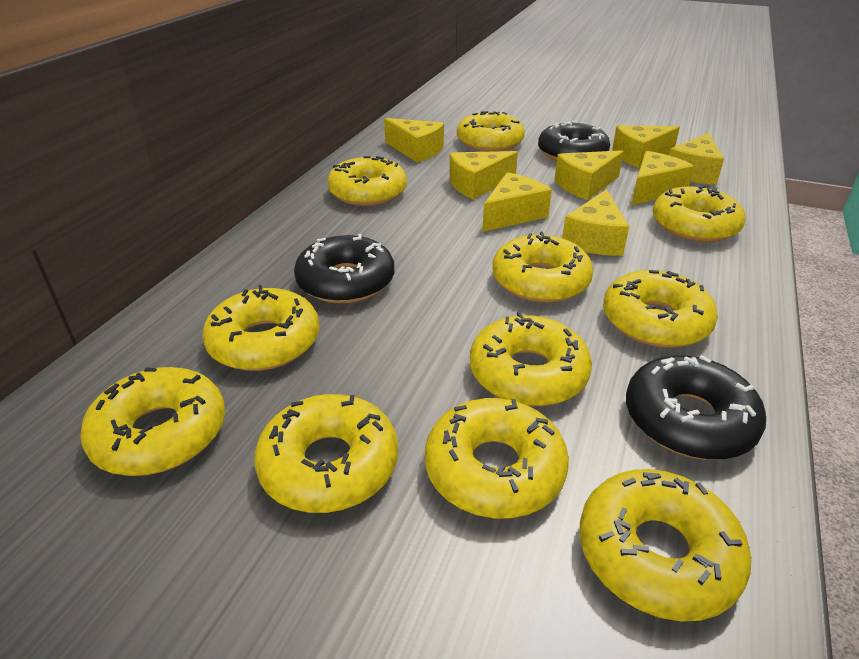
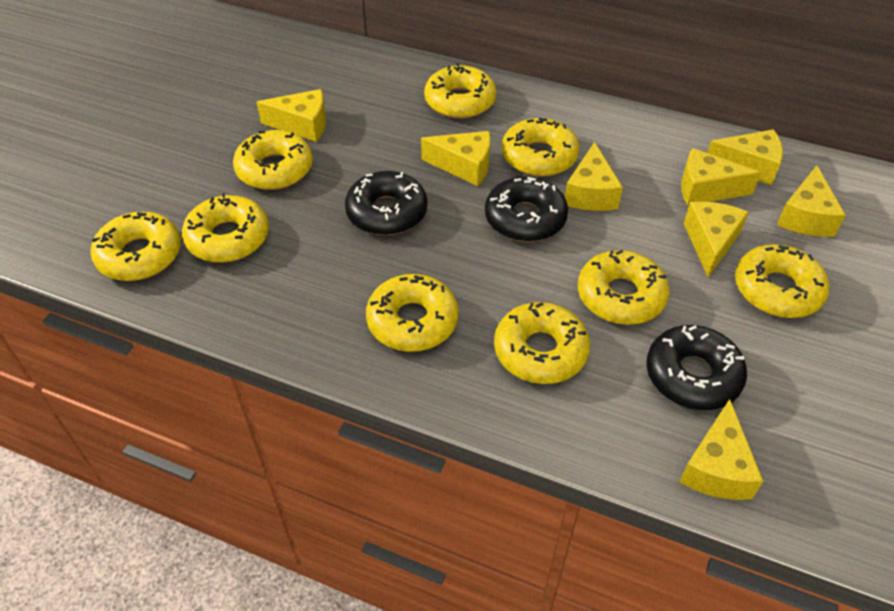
yellow donut: [80,367,225,476] [202,285,320,371] [254,394,398,513] [327,156,407,206] [425,398,569,518] [457,111,525,152] [470,312,592,406] [492,232,593,303] [580,469,751,622] [603,270,718,348] [653,185,746,242] = 11 -> [91,212,181,281] [182,193,269,263] [233,130,313,190] [366,274,459,352] [424,63,496,119] [494,302,590,384] [502,118,579,177] [578,250,670,325] [735,244,830,318] = 9

